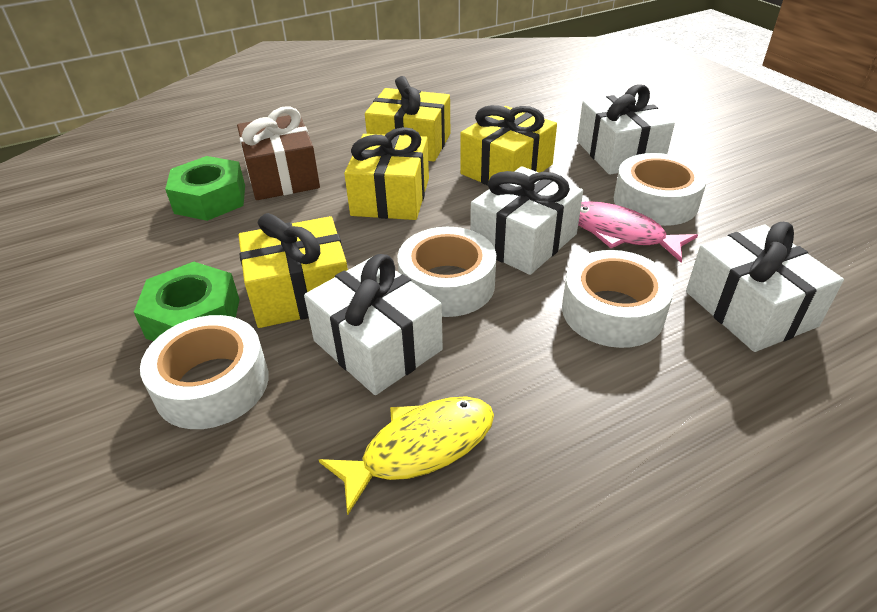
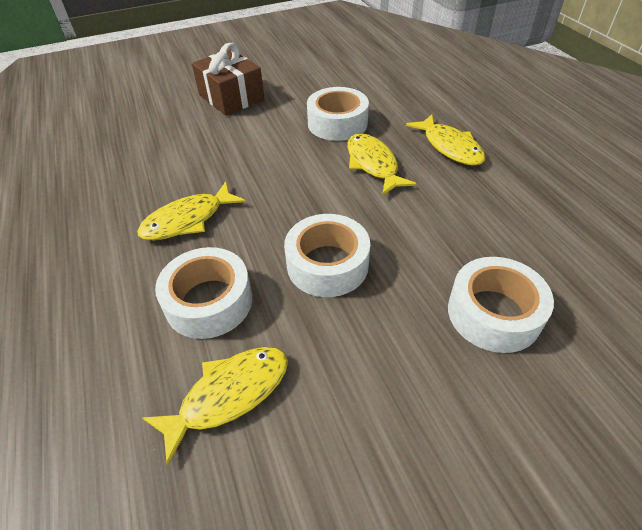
green nut: [134,262,240,341] [165,156,245,221] = 2 -> none = 0
pink fish: [578,201,698,263] = 1 -> none = 0
white gift: [304,254,443,395] [470,166,583,275] [577,85,675,175] [686,222,844,352] = 4 -> none = 0
yellow fish: [319,396,494,515] = 1 -> [137,181,246,240] [143,347,288,466] [347,133,417,196] [406,114,485,166] = 4
yellow gift: [238,213,348,328] [344,127,429,220] [365,76,450,162] [460,105,557,186] = 4 -> none = 0

